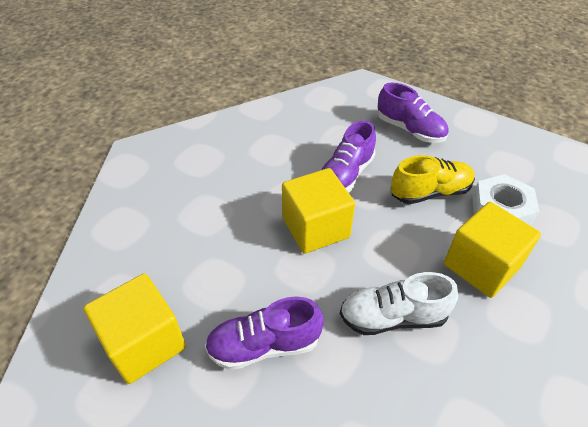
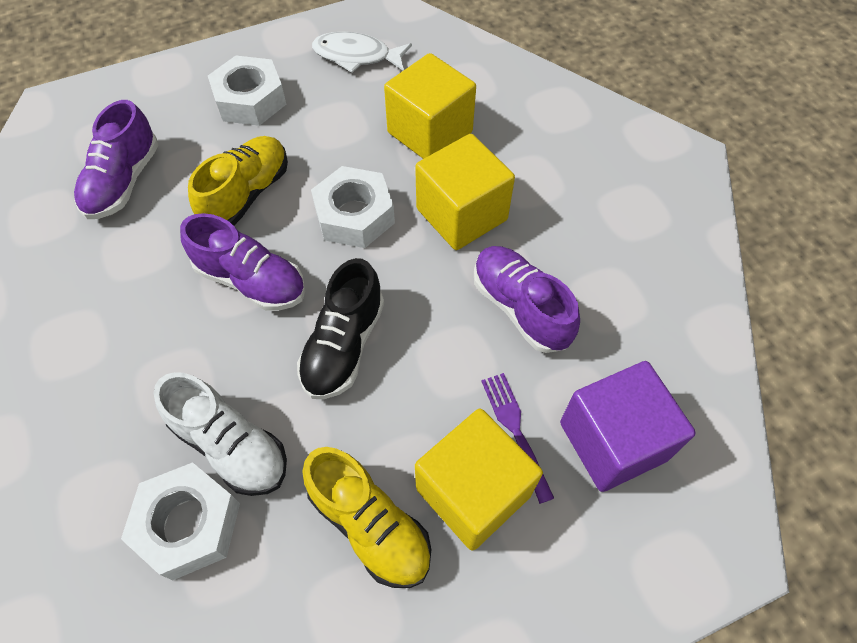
black shoe: none = 0 -> [297,258,384,399] = 1
purple cube: none = 0 -> [560,361,696,492] = 1
purple fork: none = 0 -> [481,373,554,504] = 1
white fish: none = 0 -> [312,32,412,73] = 1
white nut: [472,174,539,226] = 1 -> [121,462,240,580] [208,55,286,126] [311,166,395,248] = 3
yellow shoe: [391,155,475,204] = 1 -> [188,136,288,226] [302,447,431,588] = 2

